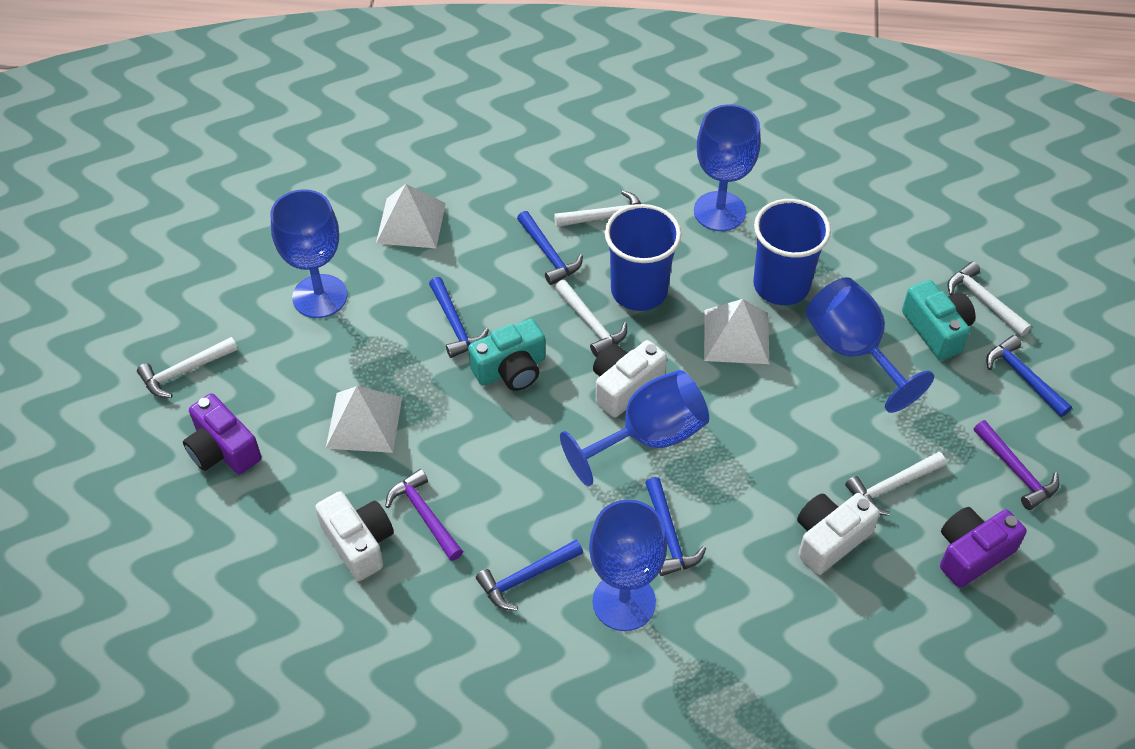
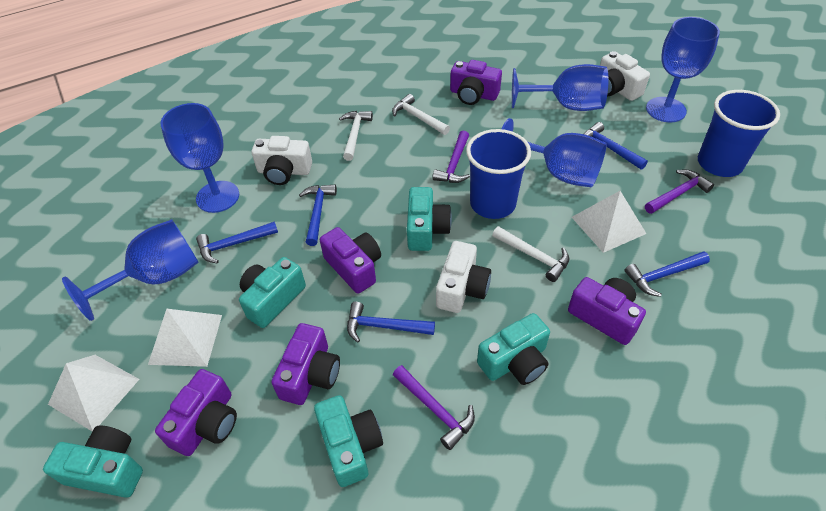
purple camera: [183,393,261,474] [940,507,1027,588] = 2 -> [155,369,237,456] [271,323,340,405] [320,227,381,294] [450,60,502,105] [568,277,646,345] = 5
purple hammer: [385,469,463,561] [974,420,1059,510] = 2 -> [393,365,475,450] [432,131,470,183] [645,170,714,214] = 3
turquoise camera: [468,319,546,391] [902,280,975,360] = 2 -> [43,426,143,498] [239,257,306,328] [314,395,383,487] [407,187,452,251] [477,313,550,385] = 5
white hammer: [137,337,238,398] [554,191,641,227] [555,280,627,357] [845,452,946,516] [947,261,1031,336] = 5 -> [339,111,373,161] [392,94,450,135] [492,226,569,282] = 3

